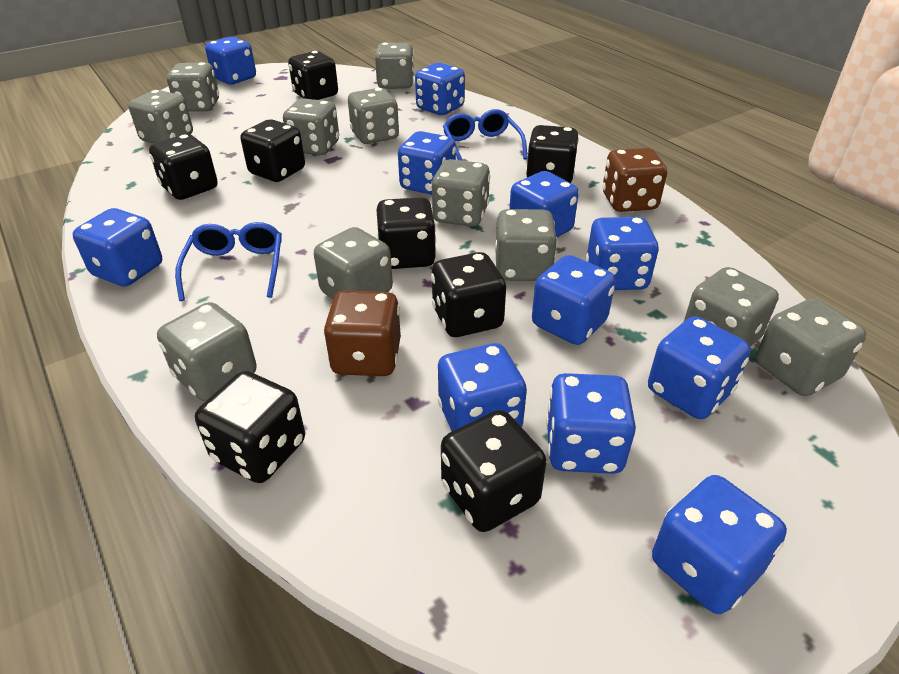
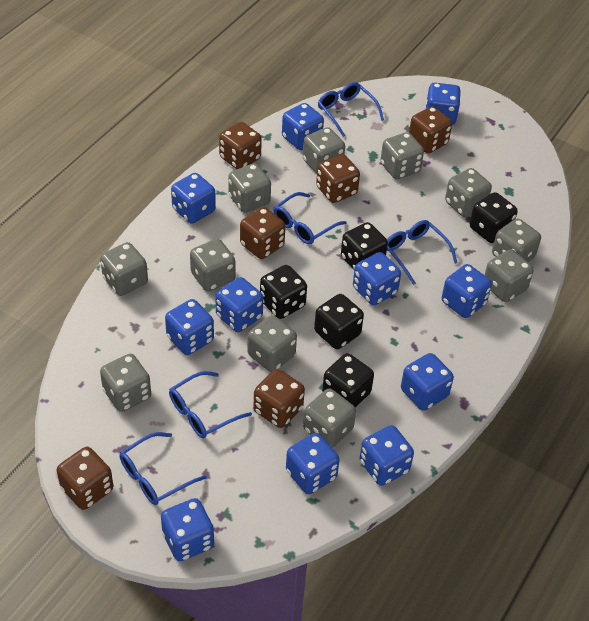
black dice: [149,134,218,200] [195,371,305,483] [240,120,305,182] [288,51,338,100] [376,197,436,269] [431,252,506,337] [441,410,546,532] [526,125,579,183] = 8 -> [260,265,307,319] [314,294,364,349] [322,353,374,408] [341,222,388,270] [470,192,518,243] = 5
blue glasses: [175,222,282,301] [443,109,528,161] = 2 -> [119,432,207,505] [169,371,252,438] [273,192,346,244] [318,82,384,137] [387,220,457,285] = 5
brown dice: [323,291,401,376] [602,148,667,212] = 2 -> [57,447,113,510] [219,122,262,169] [240,207,285,259] [254,369,305,428] [316,154,360,203] [409,106,452,153] = 6

